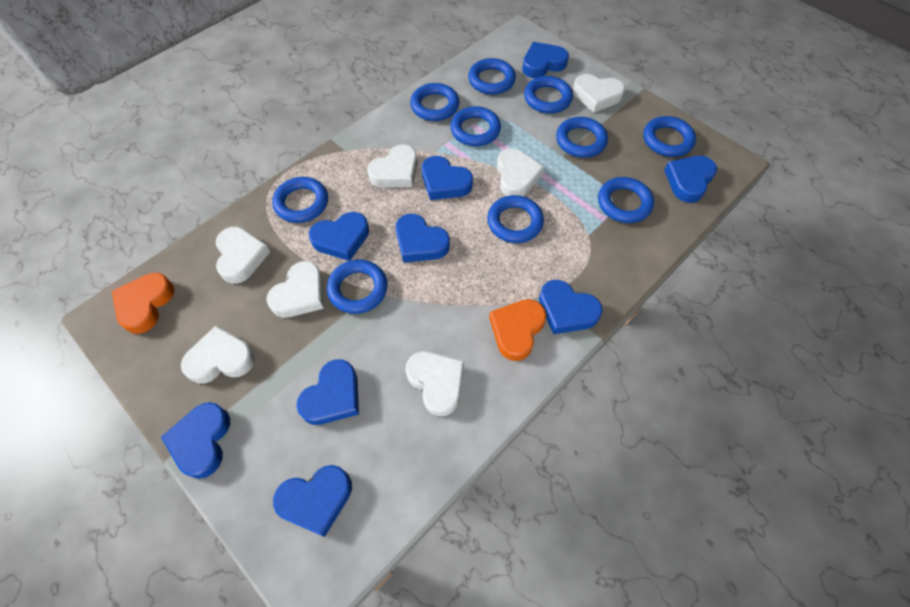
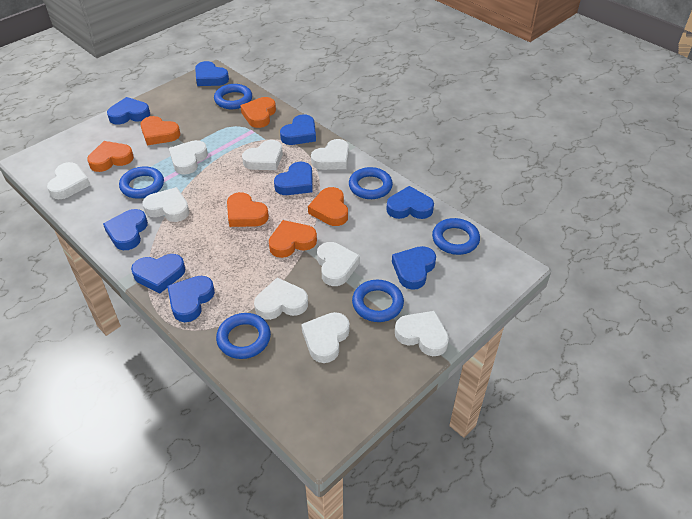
blue ring: [272,177,328,223] [327,260,388,314] [410,83,459,121] [450,106,501,146] [468,58,516,95] [487,195,544,243] [524,76,573,114] [556,117,608,158] [598,177,654,223] [643,116,696,157] = 10 -> [119,166,164,199] [214,84,252,109] [216,313,271,359] [349,167,393,199] [352,280,404,322] [432,218,480,255] = 6
orange heart: [112,273,174,334] [489,299,546,361] = 2 -> [87,141,134,172] [140,116,180,145] [227,192,269,227] [240,97,276,128] [269,220,317,258] [308,187,348,226] = 6
white heart: [181,326,255,384] [216,227,270,284] [267,261,324,318] [367,144,417,188] [406,351,464,416] [497,148,544,196] [573,74,625,113] = 7 -> [47,162,90,199] [142,187,190,222] [169,140,208,175] [242,140,283,170] [254,278,308,320] [301,312,350,363] [311,139,349,170] [317,242,360,286] [395,311,449,356] = 9

